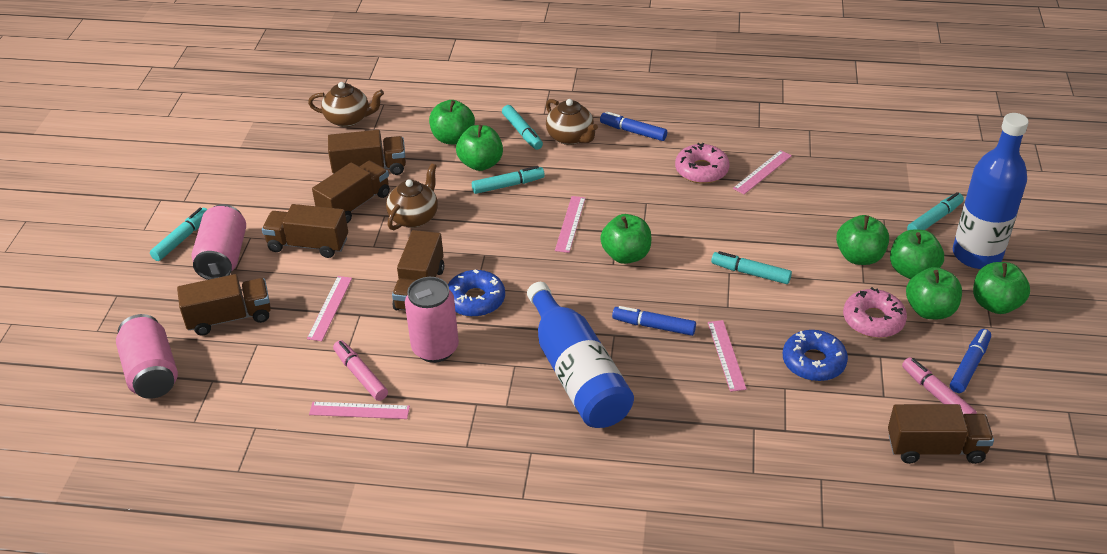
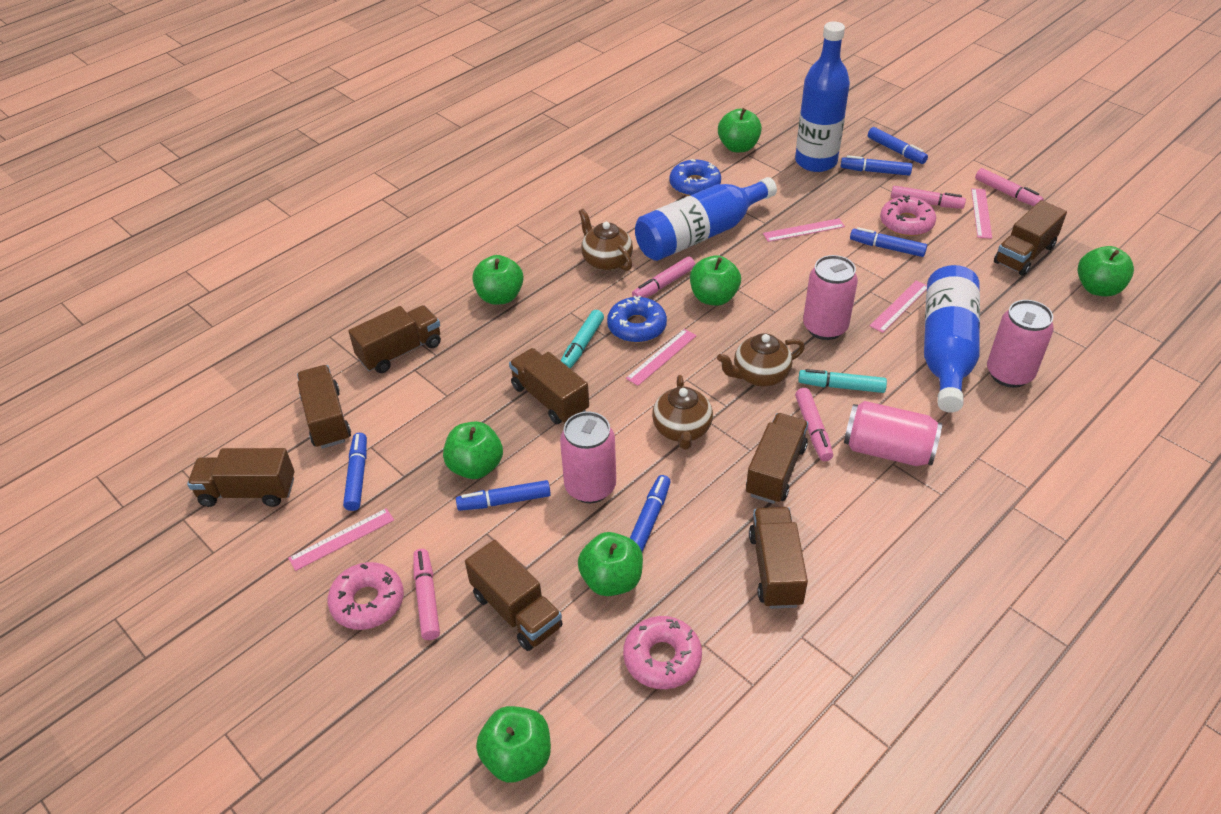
blue bottle: [527,282,634,428] [953,113,1029,269] = 2 -> [635,177,777,261] [795,22,850,172] [924,265,980,412] = 3
blue marker: [600,111,667,141] [612,306,696,336] [950,329,991,393] = 3 -> [343,433,367,511] [456,480,551,511] [630,475,671,552] [841,155,912,176] [850,227,927,257] [868,127,928,164] = 6
brown truck: [177,274,271,336] [262,204,348,258] [312,161,390,223] [328,130,406,175] [392,230,444,310] [888,404,994,464] = 6 -> [187,448,295,507] [297,365,351,449] [348,305,441,373] [465,540,563,651] [509,348,589,424] [746,413,808,504] [749,507,808,609] [994,200,1067,276] = 8
pink can: [116,314,178,399] [192,204,246,280] [405,277,459,363] = 3 -> [560,411,616,503] [803,255,858,340] [844,401,942,466] [987,300,1054,388] = 4
pink donut: [675,143,730,184] [843,287,907,338] = 2 -> [328,562,404,630] [623,616,702,689] [880,195,936,236] = 3
pink marker: [333,340,388,401] [902,357,977,414] = 2 -> [413,549,440,640] [632,257,695,298] [795,388,833,461] [891,186,966,209] [975,168,1044,206] = 5
turquoise marker: [150,208,207,261] [472,166,545,194] [502,105,543,150] [711,251,792,284] [907,192,964,230] = 5 -> [561,310,604,369] [798,369,887,393] = 2

